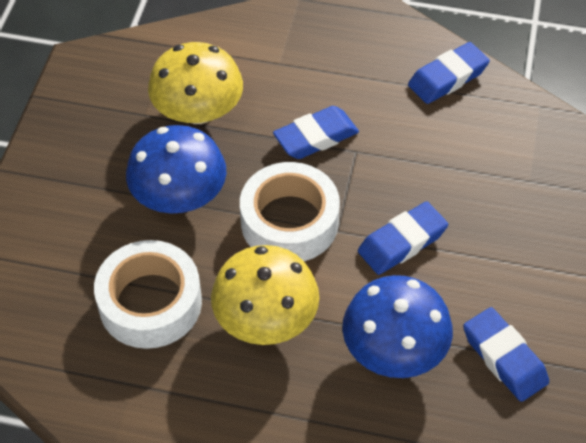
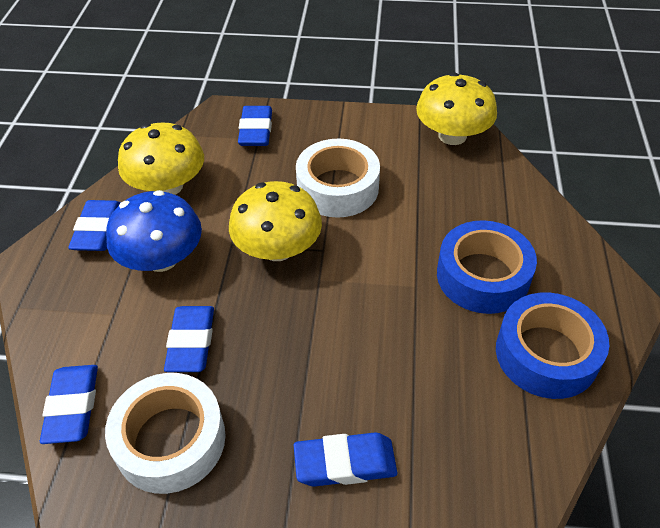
blue eraser: [273,106,359,159] [358,202,448,275] [408,42,490,104] [463,307,549,402] = 4 -> [40,365,98,444] [68,200,121,251] [164,306,214,372] [238,106,272,146] [294,433,397,487] = 5
blue mushroom: [126,125,226,214] [342,275,453,378] = 2 -> [106,190,202,272] = 1
blue tape: none = 0 -> [437,220,537,314] [496,292,609,399] = 2
yellow mushroom: [148,42,243,124] [211,245,319,345] = 2 -> [118,122,204,195] [229,181,322,261] [416,73,497,145] = 3

